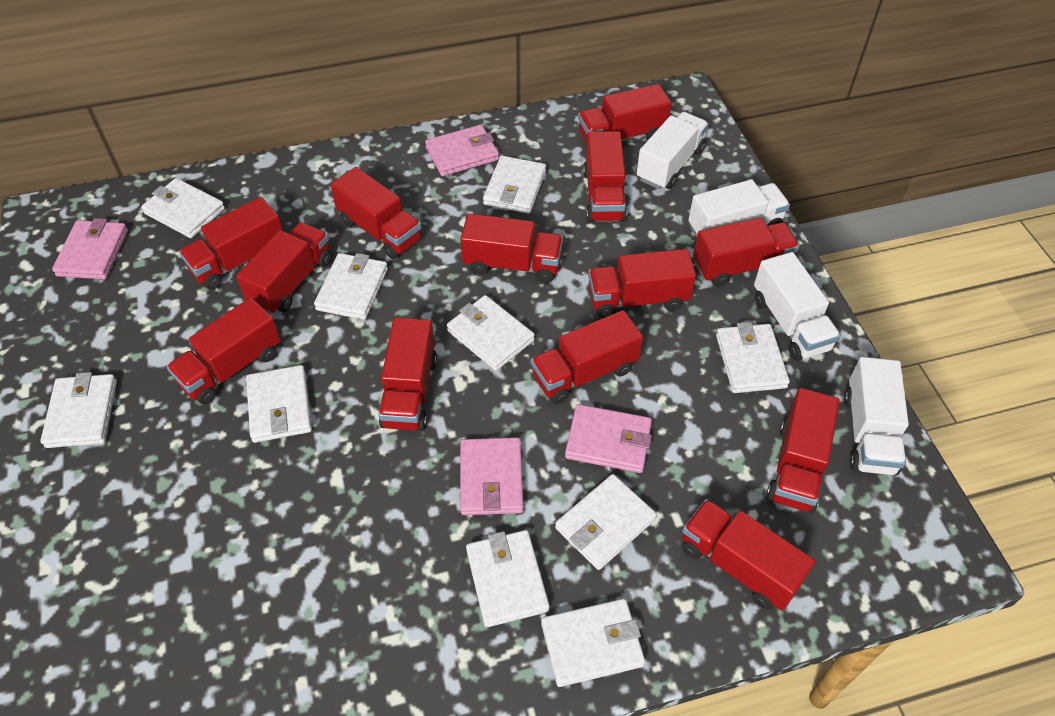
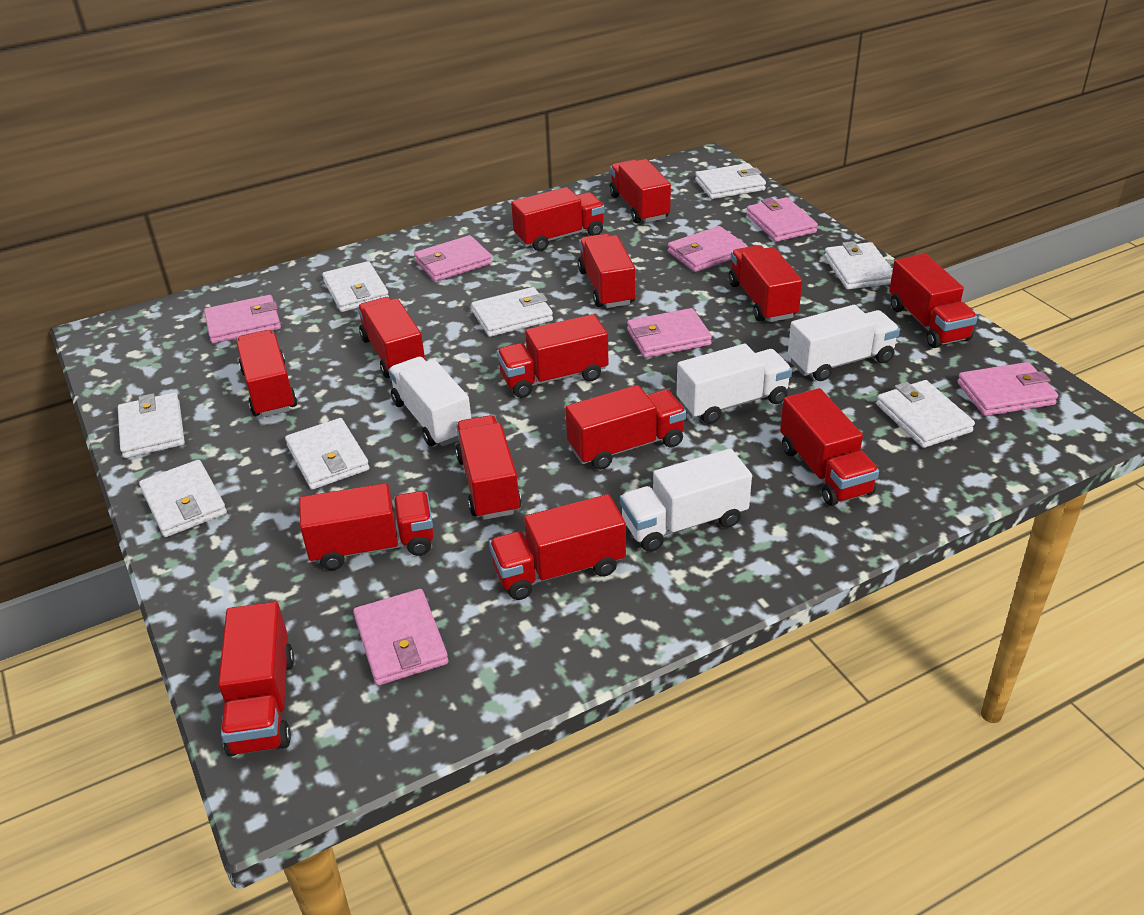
pink wallet: [52,218,128,279] [425,125,499,176] [460,437,523,515] [565,404,652,473] = 4 -> [204,295,281,344] [353,589,448,685] [414,235,492,281] [627,308,712,358] [668,226,748,272] [746,197,818,242] [957,362,1058,416] = 7
red truck: [167,298,281,405] [179,197,283,290] [236,222,332,314] [331,167,422,259] [378,318,437,431] [460,213,563,283] [531,310,643,404] [578,84,671,143] [583,131,627,223] [588,249,696,318] [682,499,815,611] [693,218,799,287] [767,388,840,513] = 13 -> [218,602,294,756] [237,330,297,417] [299,483,434,570] [357,297,425,378] [455,415,521,520] [489,494,626,600] [497,314,608,398] [511,187,605,251] [566,385,687,470] [578,234,636,308] [609,159,671,223] [729,245,802,322] [780,388,879,506] [889,254,978,348] = 14
white wallet: [40,372,117,448] [141,178,225,238] [246,365,312,443] [314,253,388,320] [447,295,535,371] [466,530,550,627] [483,156,546,214] [541,599,645,687] [555,474,657,570] [716,322,790,393] = 10 -> [118,392,185,458] [139,460,227,537] [285,418,369,490] [322,261,389,312] [471,287,553,337] [695,163,766,199] [824,241,893,289] [876,380,975,448] = 8

